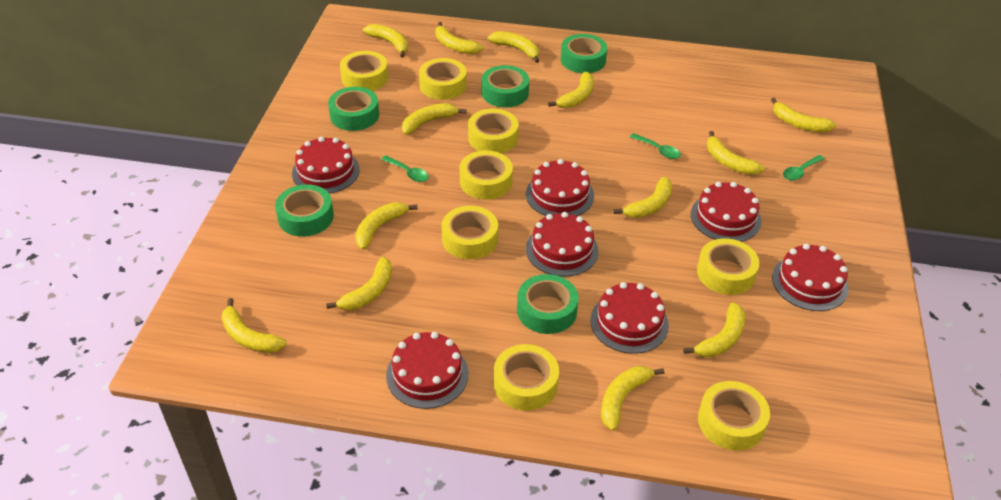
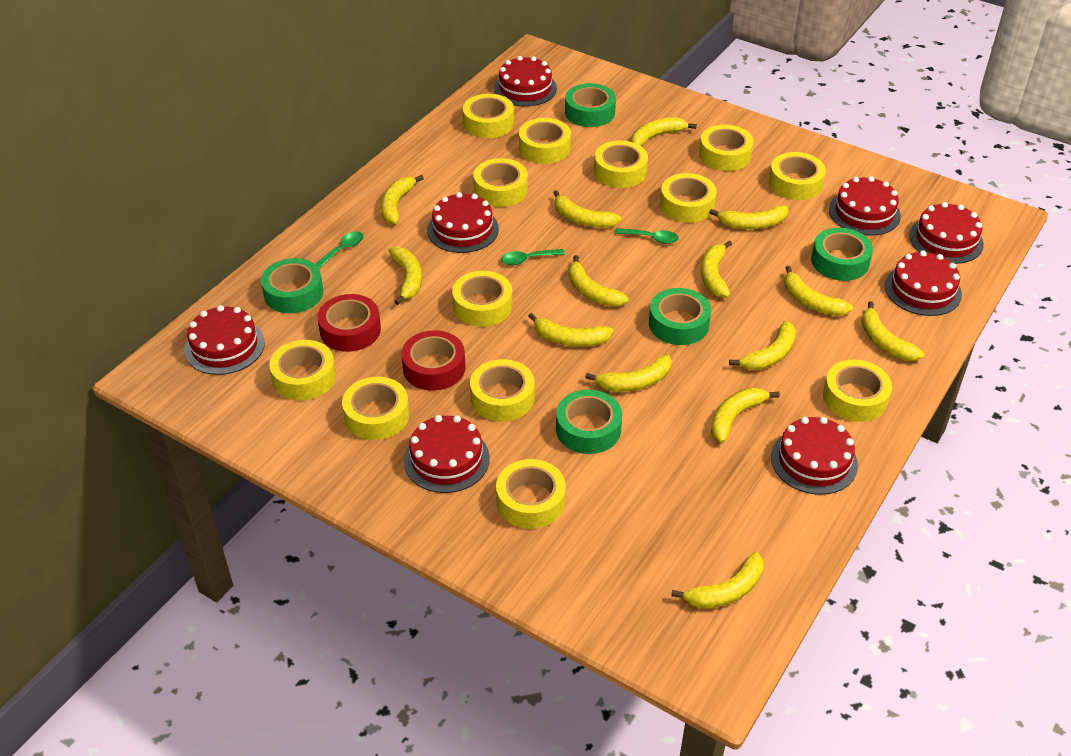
red cake: [292,136,360,194] [386,332,469,409] [526,159,594,216] [526,212,598,277] [590,282,669,354] [691,182,762,242] [772,244,849,311] = 7 -> [185,305,265,375] [404,415,490,493] [427,192,499,253] [494,56,557,107] [771,417,858,495] [829,176,901,236] [885,250,962,316] [909,202,984,264] = 8
red tape: none = 0 -> [317,294,381,352] [401,330,466,391] = 2
yellow banana: [221,298,287,353] [326,257,392,310] [355,202,418,250] [363,24,408,58] [402,103,467,135] [435,22,483,54] [487,31,539,63] [548,72,594,108] [601,366,664,431] [614,177,672,218] [683,302,745,357] [707,131,765,175] [771,97,837,132] = 13 -> [381,175,424,224] [388,246,422,305] [528,313,614,347] [553,190,621,228] [568,255,629,307] [585,355,672,392] [631,117,697,147] [671,552,764,609] [701,240,732,298] [709,205,788,229] [711,387,780,443] [729,321,796,370] [784,266,853,316] [861,301,924,361] = 14
yellow tape: [340,51,388,91] [419,58,467,100] [442,206,498,259] [459,150,513,199] [468,109,519,153] [494,344,559,411] [697,239,759,295] [698,381,770,451] = 8 -> [269,340,336,401] [342,377,409,440] [452,271,513,327] [463,94,514,138] [470,359,535,422] [473,158,528,207] [496,459,566,529] [519,118,571,164] [594,140,648,188] [660,173,717,223] [699,125,754,171] [769,152,826,200] [823,360,892,422] = 13

